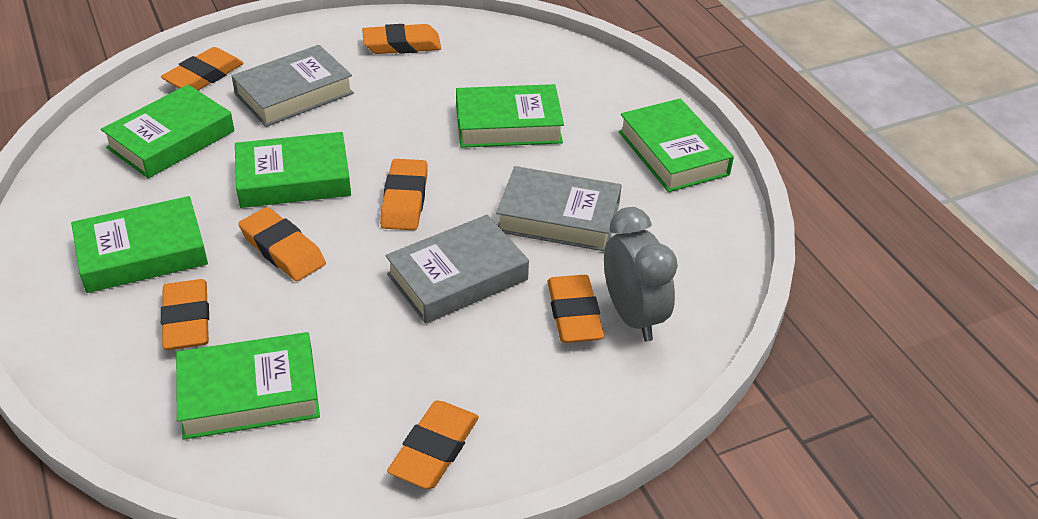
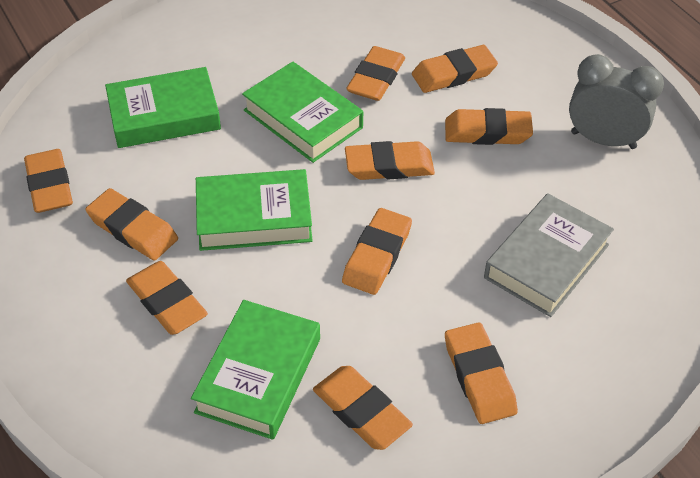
green book: [71,196,208,293] [101,85,234,178] [176,332,320,440] [235,132,351,208] [456,84,564,148] [619,98,734,192] = 6 -> [105,67,221,148] [191,300,320,440] [196,169,313,251] [242,62,363,163] = 4
grey book: [232,45,354,127] [385,215,529,324] [496,166,622,251] = 3 -> [484,193,614,317] = 1
orange eraser: [161,47,244,90] [161,279,209,350] [238,207,326,281] [362,24,441,54] [380,159,428,230] [387,400,479,489] [547,275,604,343] = 7 -> [24,149,73,213] [85,188,178,260] [126,261,208,335] [313,366,413,450] [342,208,412,295] [345,141,435,180] [346,46,405,101] [412,45,498,93] [445,108,533,145] [445,322,518,424] = 10

